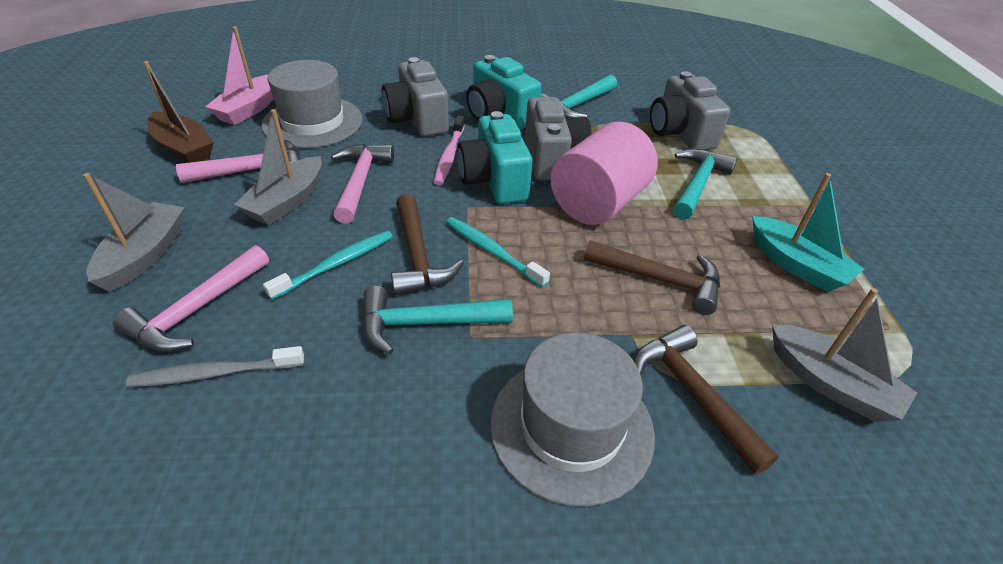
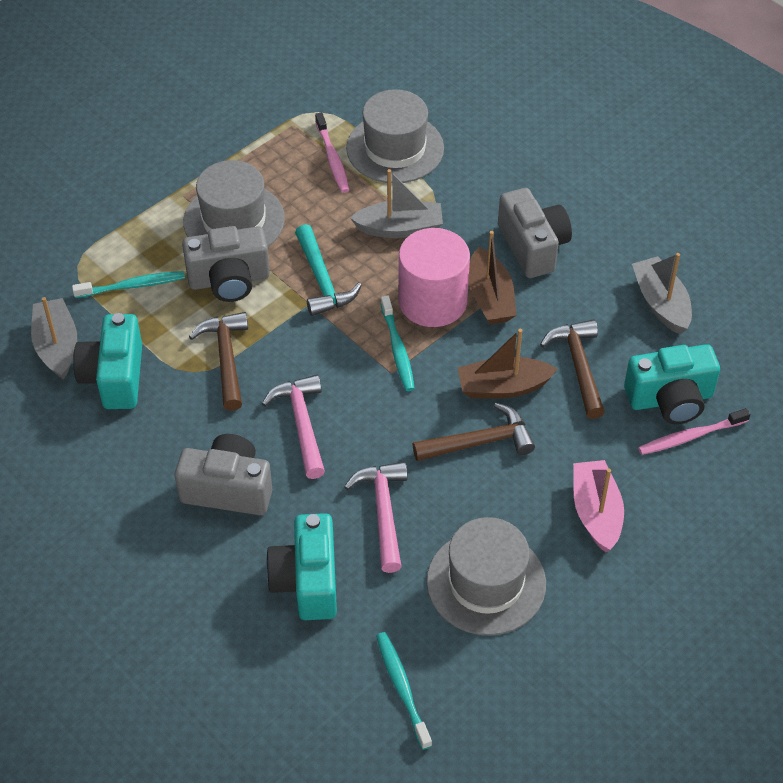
brown boat: [143,61,214,163] = 1 -> [457,329,558,399] [468,231,516,325] = 2
grey hat: [261,60,362,148] [490,332,655,506] = 2 -> [183,160,285,247] [346,89,444,183] [427,517,546,636] = 3
grey toothbrush: [126,346,304,387] = 1 -> none = 0
pink hammer: [113,245,269,352] [176,140,301,183] [331,144,394,224] = 3 -> [262,375,325,479] [344,462,407,573] = 2
pink toothbrush: [434,115,465,185] = 1 -> [315,112,349,193] [638,408,750,455] = 2
turquoise boat: [752,173,864,292] = 1 -> none = 0
turquoise camera: [457,111,533,204] [466,55,542,130] = 2 -> [73,313,142,409] [266,513,337,620] [624,344,720,424] = 3
turquoise hammer: [362,286,513,355] [541,74,617,118] [673,149,738,220] = 3 -> [295,224,362,316] = 1
turquoise toothbrush: [263,231,393,300] [446,217,550,288] = 2 -> [72,271,185,298] [376,632,432,750] [381,295,415,391] = 3

